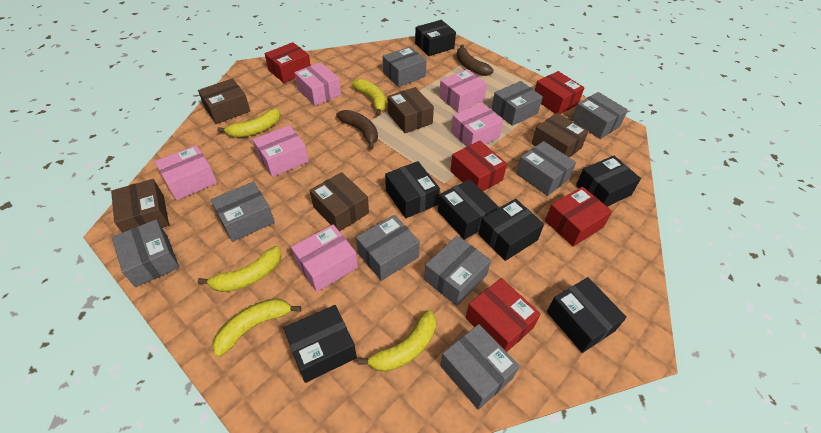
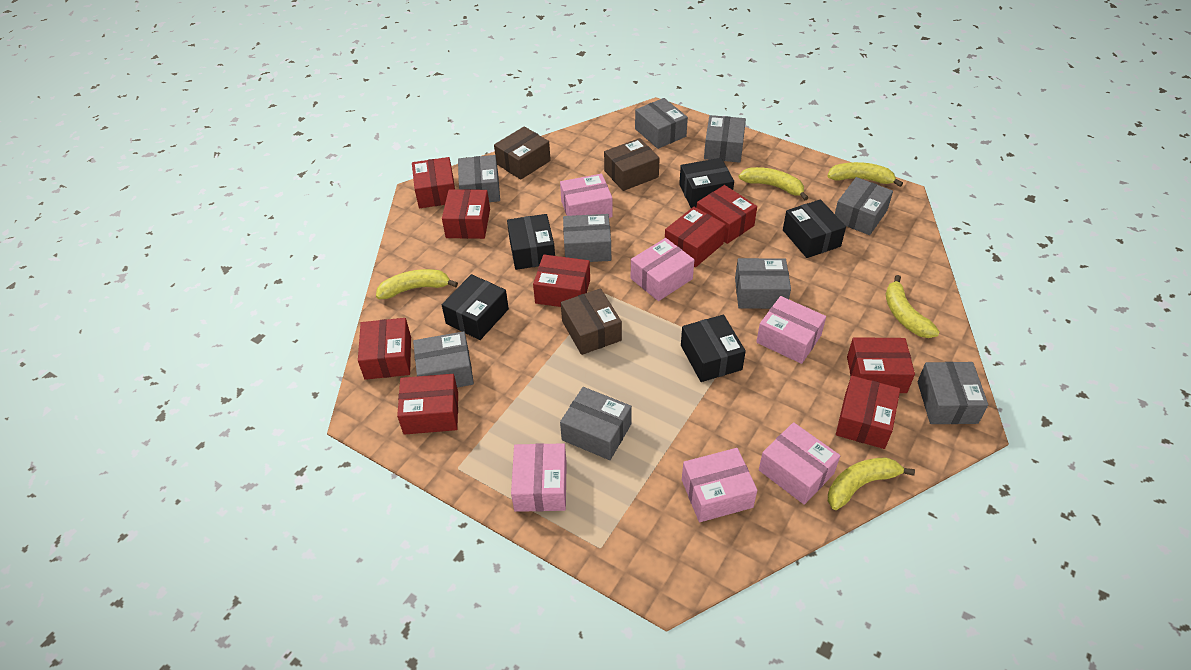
black box: [283,305,357,383] [385,161,440,218] [415,20,456,56] [438,179,498,240] [479,199,544,261] [547,277,627,353] [576,156,641,207] = 7 -> [442,274,509,340] [507,214,555,270] [679,158,734,208] [681,315,746,382] [783,199,846,258] = 5
brown banana: [336,110,378,149] [457,44,494,76] = 2 -> none = 0
brown box: [111,179,169,233] [198,78,250,124] [310,172,369,232] [388,87,434,133] [532,113,589,158] = 5 -> [494,126,551,180] [561,288,622,355] [604,138,660,191] = 3
red box: [265,42,311,83] [450,141,507,191] [466,278,541,352] [535,71,584,114] [545,187,612,247] = 5 -> [358,318,411,380] [397,374,458,435] [412,157,455,208] [442,189,490,239] [533,255,590,307] [665,207,726,267] [697,185,757,244] [836,376,900,449] [847,337,915,393] = 9

